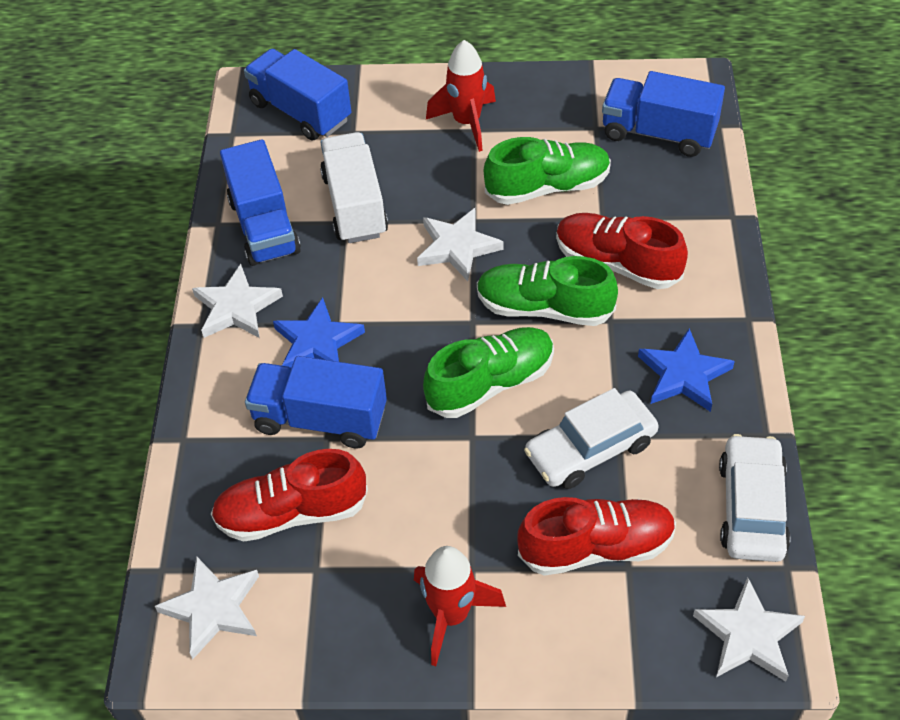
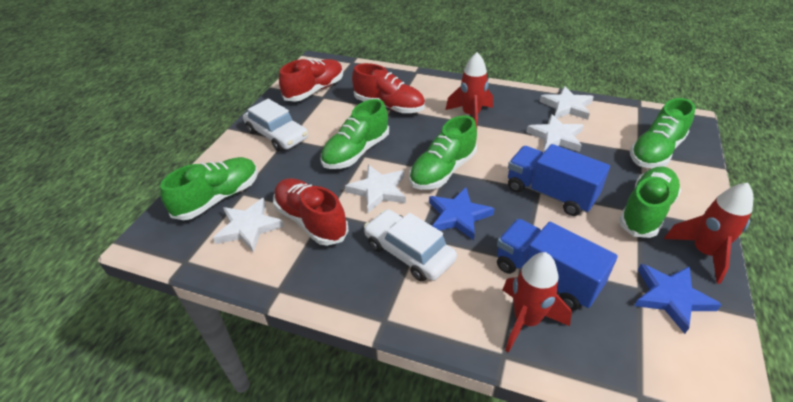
blue truck: [220,139,301,266] [244,49,351,140] [245,356,387,449] [602,71,725,157] = 4 -> [497,219,618,311] [508,144,610,216] = 2
green shoe: [423,327,554,418] [477,256,618,326] [484,137,611,205] = 3 -> [160,157,258,220] [320,99,389,169] [409,116,477,190] [619,166,681,238] [630,98,695,168] = 5
red rocket: [414,546,506,666] [426,40,496,152] = 2 -> [445,52,493,127] [503,252,572,353] [664,183,753,284] = 3
white truck: [320,132,388,243] = 1 -> none = 0

